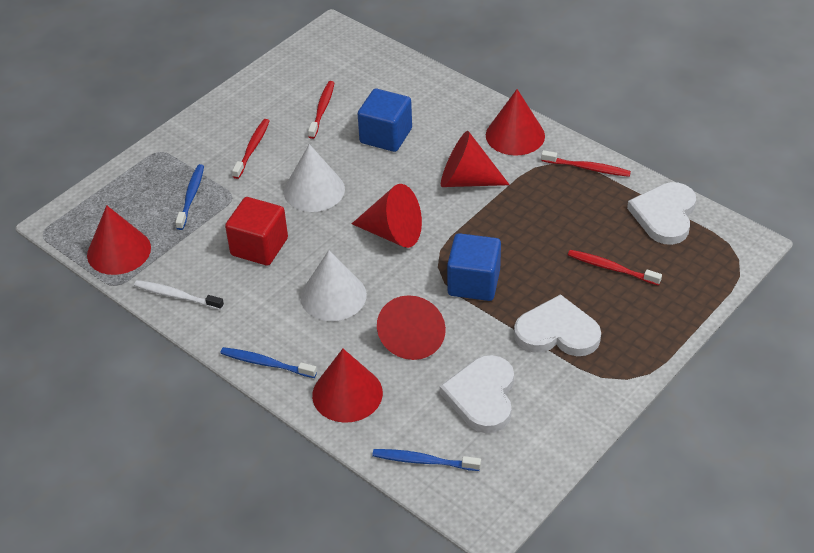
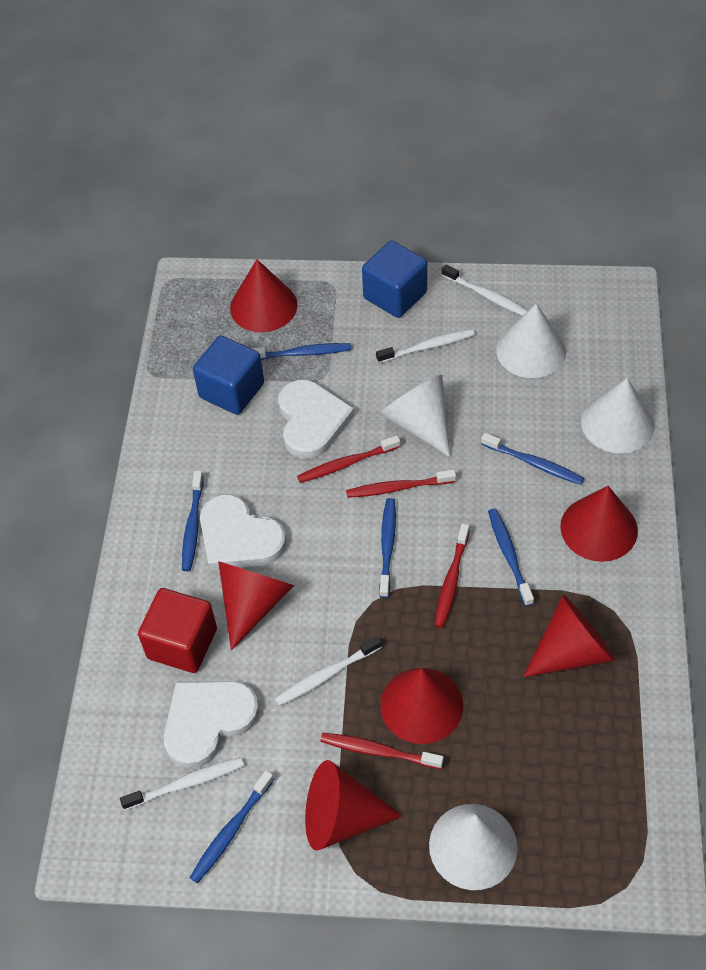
blue toothbrush: [175,164,204,230] [220,347,317,378] [372,449,481,471] = 3 -> [182,471,204,571] [190,770,274,883] [251,343,351,360] [379,498,396,598] [481,433,584,485] [488,509,534,606] = 6
white cone: [284,144,345,212] [301,250,367,321] = 2 -> [380,375,450,457] [429,804,518,890] [496,304,566,378] [581,378,655,453] = 4
white toothbrush: [134,280,224,310] = 1 -> [120,757,244,810] [275,636,382,706] [376,329,475,363] [442,264,528,316] = 4

